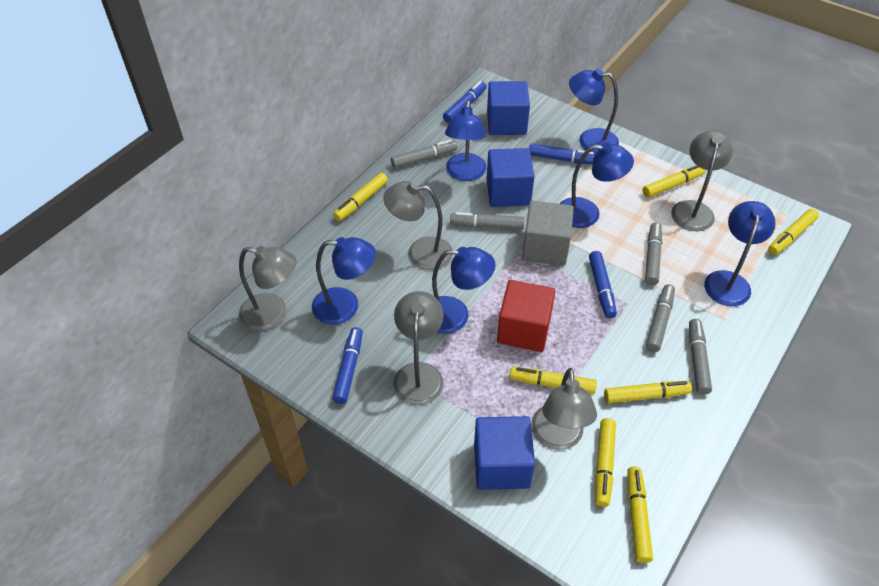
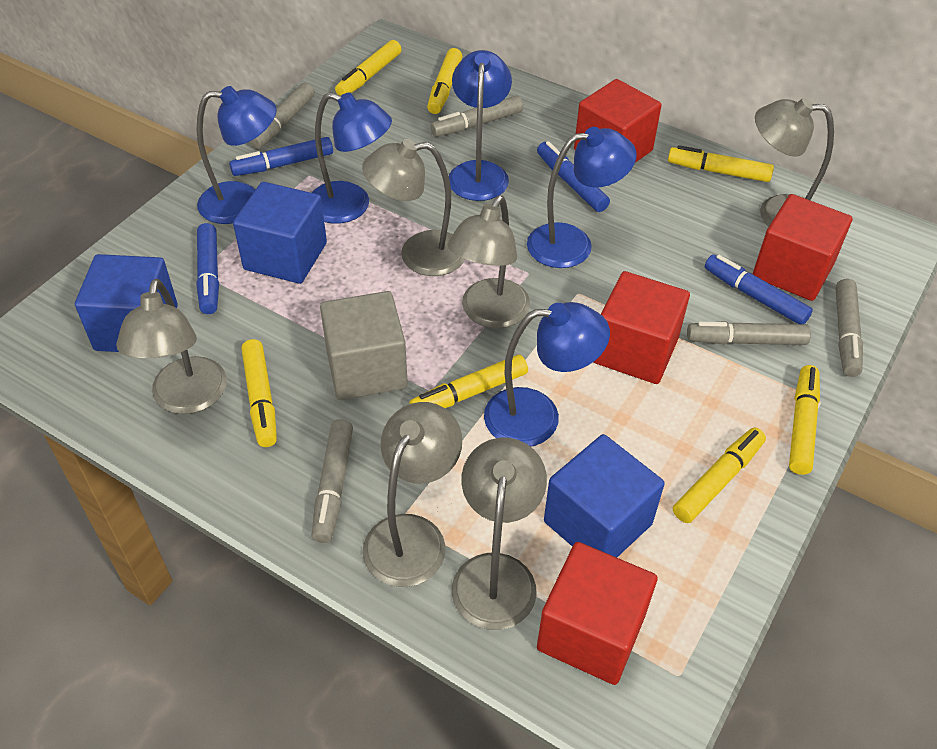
blue lamp: [312,237,376,325] [432,247,496,334] [445,100,486,181] [559,142,634,228] [569,69,619,154] [704,201,776,306] = 6 -> [197,86,277,224] [311,92,392,224] [449,50,512,201] [484,302,610,447] [527,127,637,268] = 5
grey lamp: [239,246,297,331] [383,181,453,270] [393,291,444,405] [531,368,597,450] [671,131,733,231] = 5 -> [116,279,227,414] [362,139,465,276] [363,402,462,587] [448,196,530,328] [452,438,547,630] [755,97,834,227] = 6
red cube: [497,280,555,352] = 1 -> [537,542,658,685] [574,79,662,163] [594,271,690,384] [753,194,852,301] = 4

